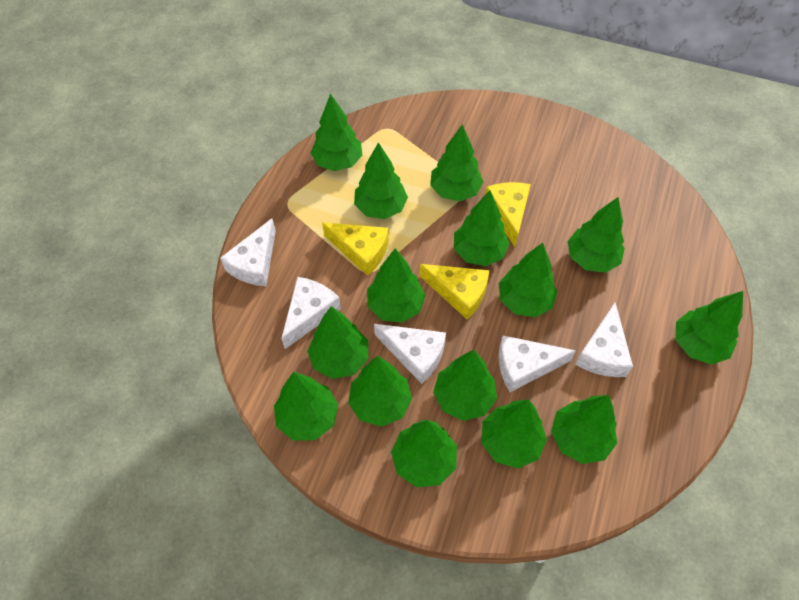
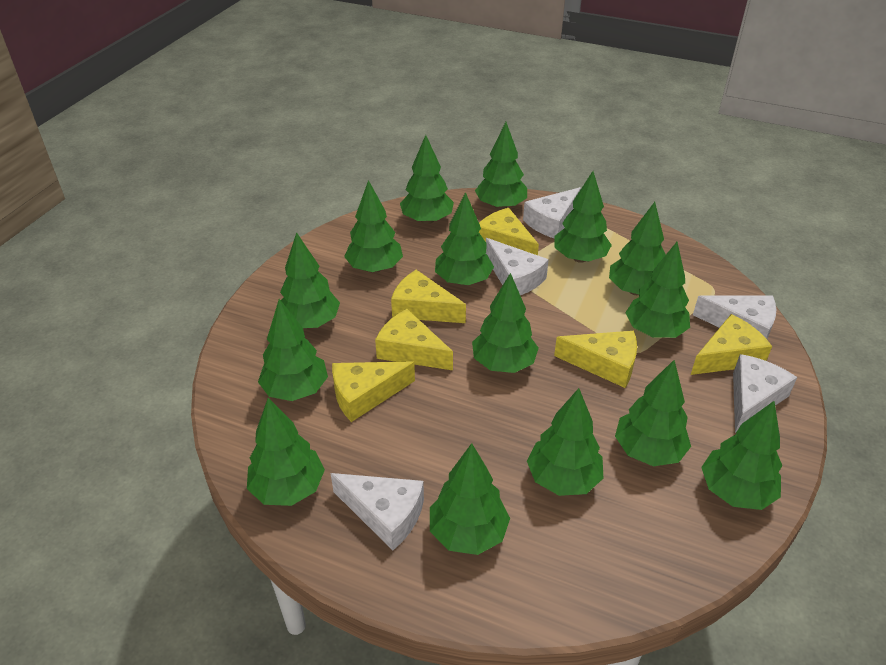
yellow cheese: [322,223,389,276] [420,264,489,320] [485,182,531,247] = 3 -> [332,361,415,422] [375,309,453,370] [391,270,466,323] [479,208,539,255] [554,331,637,388] [691,314,772,375] = 6

